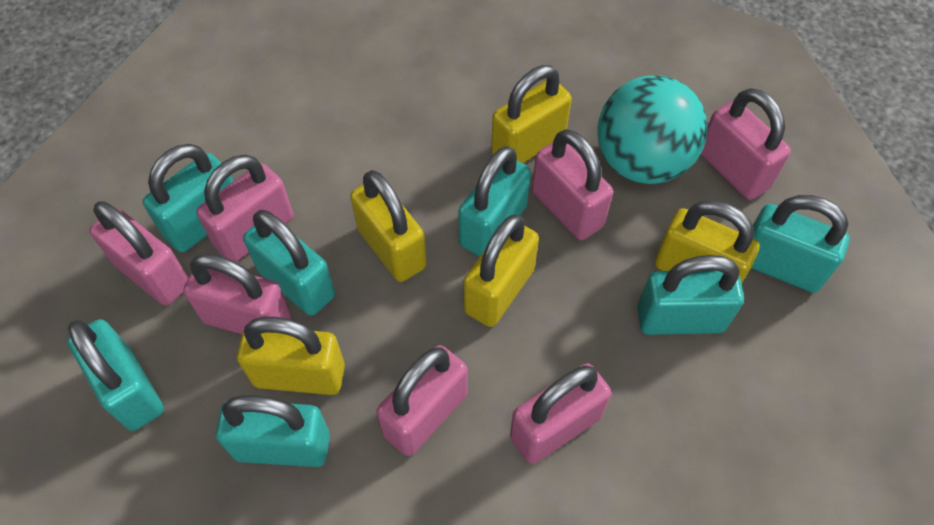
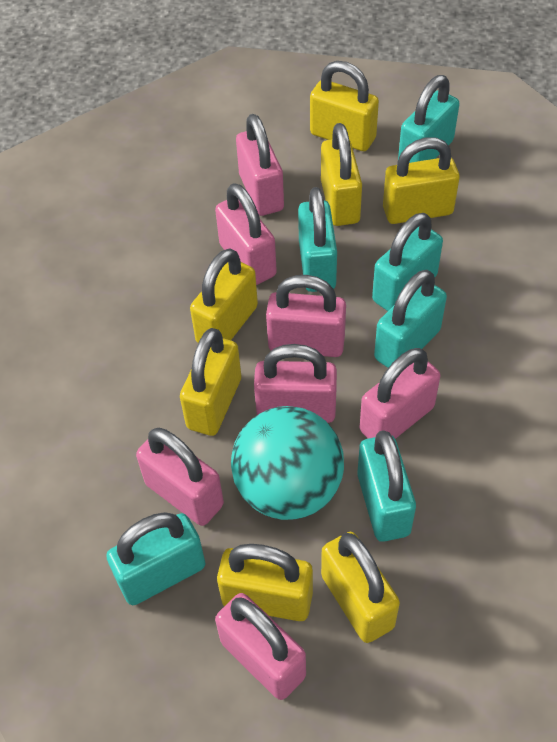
turquoise padlock: [67,319,164,431] [143,144,233,252] [216,395,330,467] [243,210,335,316] [458,146,531,257] [637,255,744,335] [751,195,850,293] = 7 -> [106,512,206,605] [298,187,337,292] [357,430,416,542] [372,213,443,311] [374,270,447,368] [398,75,459,163] = 6
yellow padlock: [237,317,345,395] [350,170,427,282] [463,215,539,327] [491,65,572,163] [655,200,760,284] = 5 -> [180,328,241,436] [190,248,258,343] [217,544,313,621] [310,61,379,151] [321,123,362,226] [321,532,400,643] [383,137,460,224] = 7

